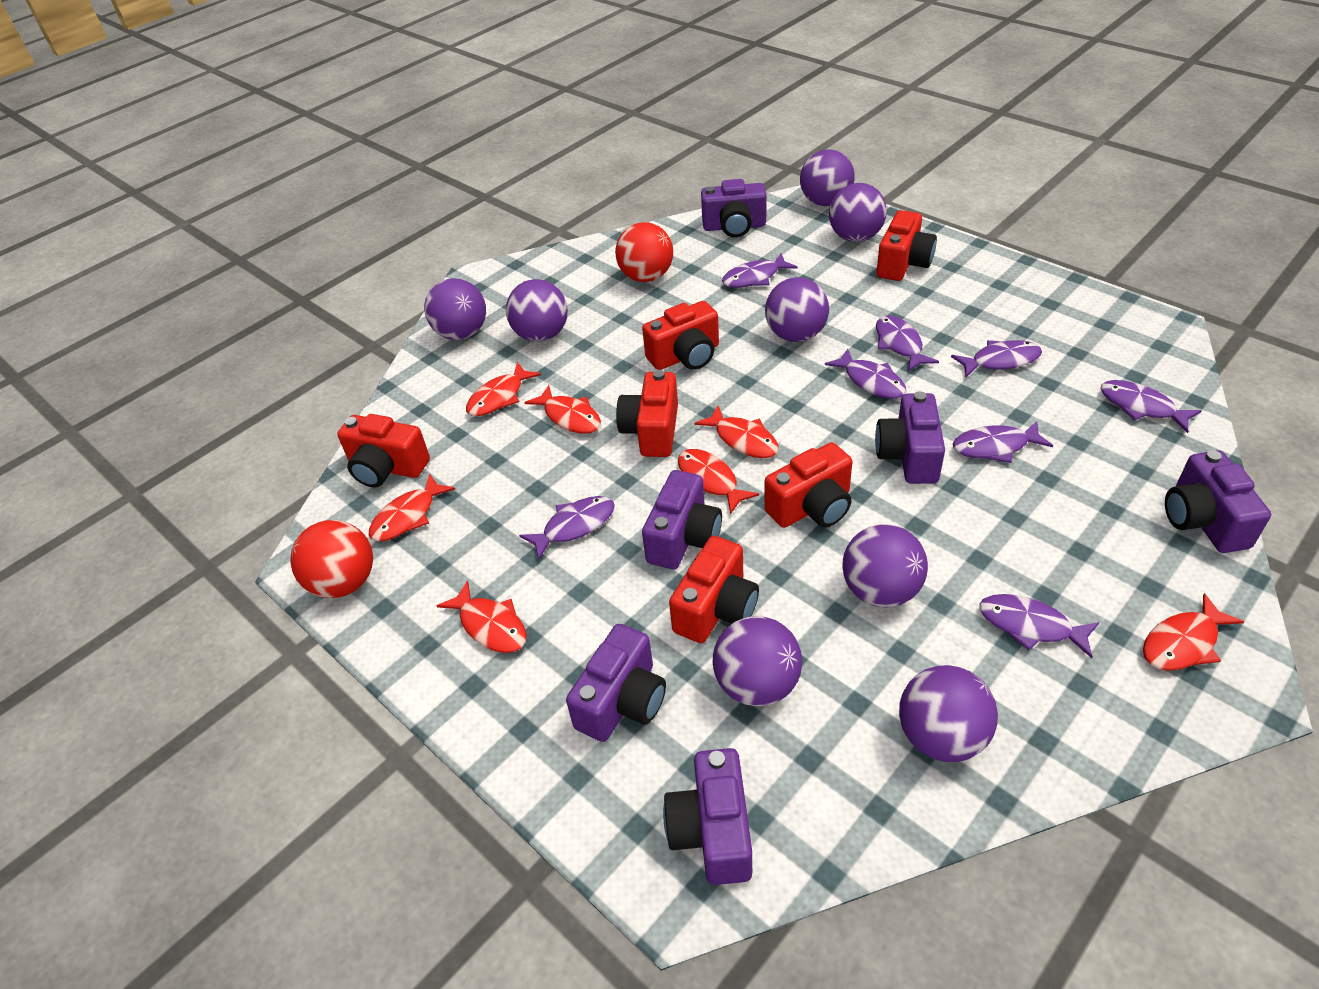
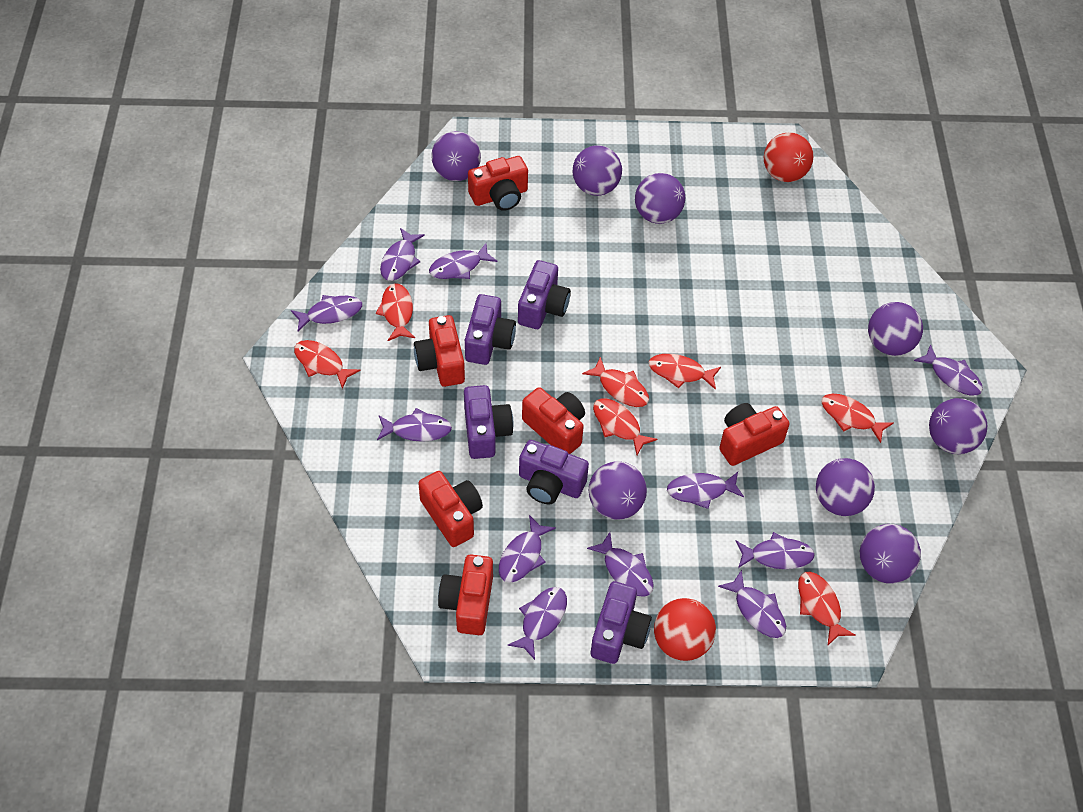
purple camera: [566,624,666,742] [642,470,722,569] [663,748,752,885] [701,179,767,237] [875,391,945,484] [1165,450,1271,553] = 6 -> [464,385,514,459] [465,294,516,365] [518,260,571,329] [519,440,589,504] [591,581,652,664] = 5
purple fish: [519,496,615,560] [722,253,797,288] [825,349,906,399] [876,315,939,372] [951,340,1042,377] [953,421,1053,463] [979,594,1100,658] [1100,380,1202,433] = 8 -> [291,295,362,331] [377,408,452,442] [380,228,425,281] [429,243,498,279] [499,515,556,583] [507,587,567,660] [587,532,654,597] [667,472,744,509] [718,570,786,638] [736,532,815,569] [914,344,983,395] = 11

